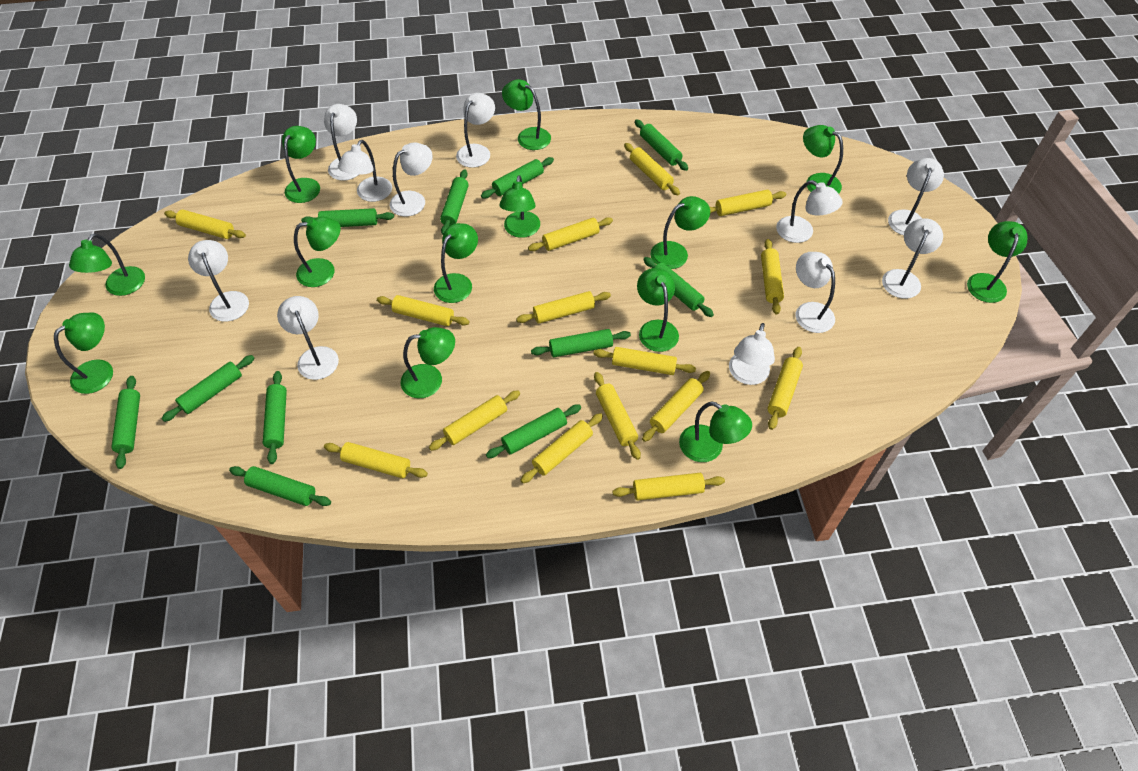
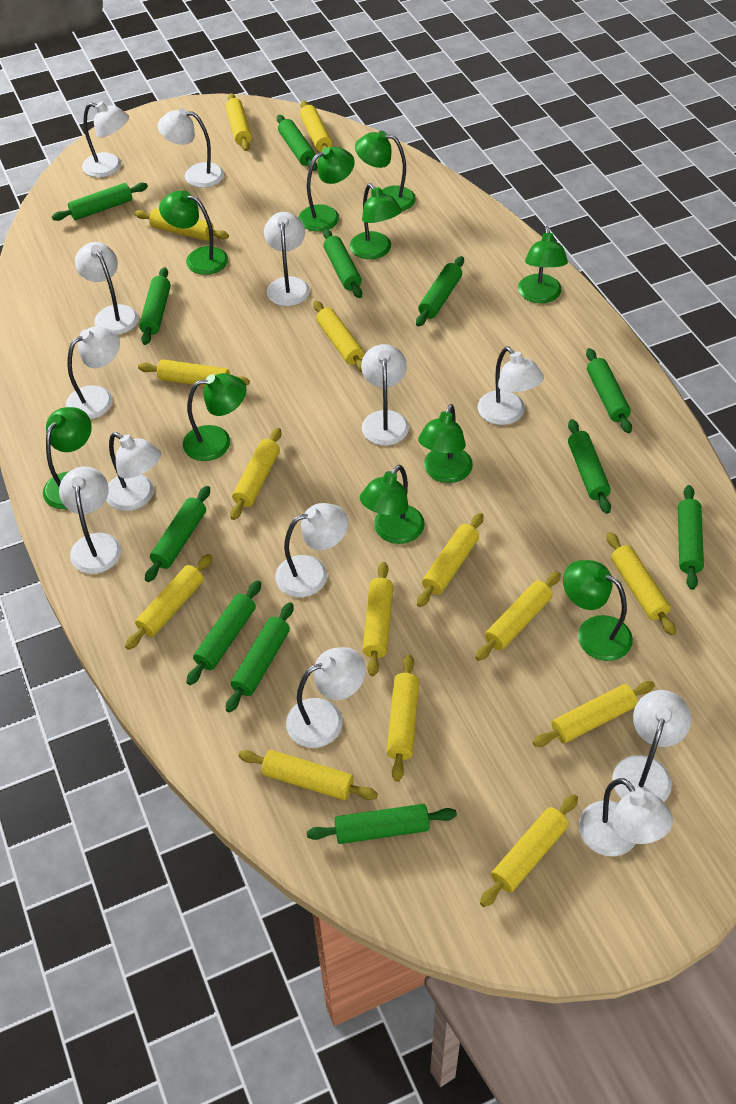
green lamp: [54,312,113,394] [69,233,145,296] [282,126,320,203] [294,217,341,287] [401,327,455,398] [434,223,478,303] [500,175,540,238] [502,79,551,150] [637,268,679,352] [651,196,710,269] [679,402,752,462] [803,125,843,194] [967,221,1028,303] = 13 -> [43,407,92,509] [159,191,228,275] [183,373,246,461] [298,147,355,232] [350,183,402,259] [355,131,416,211] [360,465,425,544] [418,404,473,483] [518,226,568,303] [563,560,633,661] = 10
green rolling pin: [111,376,140,469] [161,355,254,422] [229,466,331,506] [263,371,287,464] [301,208,394,227] [440,170,469,235] [481,157,554,198] [486,404,581,458] [531,329,631,357] [635,119,688,171] [643,257,714,317] = 11 -> [52,183,148,221] [139,267,171,345] [145,486,210,582] [186,580,261,685] [226,602,294,713] [277,115,317,171] [307,804,457,844] [323,229,362,298] [416,256,464,327] [568,419,611,514] [586,348,632,433] [678,485,704,590] = 12
white lamp: [188,240,249,322] [277,296,339,380] [324,104,358,181] [338,140,392,202] [390,143,433,217] [456,93,495,168] [729,323,775,385] [776,180,843,243] [796,252,835,333] [882,218,943,299] [888,158,944,235] = 11 -> [59,467,121,574] [66,326,120,419] [75,242,138,335] [82,102,129,178] [106,432,161,511] [158,108,224,188] [264,212,310,306] [275,503,348,597] [286,647,365,748] [361,344,409,446] [478,346,544,425] [579,778,673,856] [612,690,691,802] = 13

